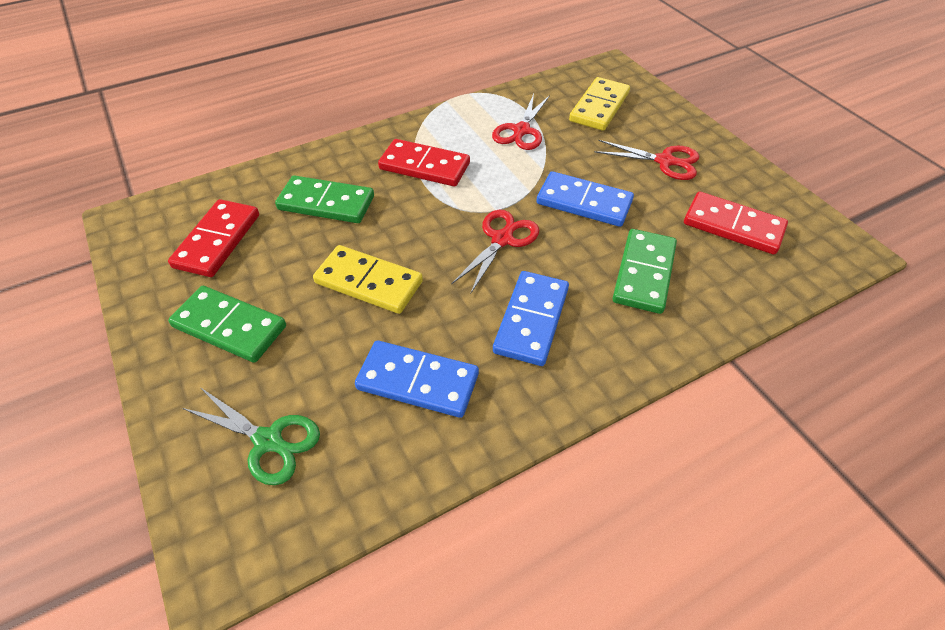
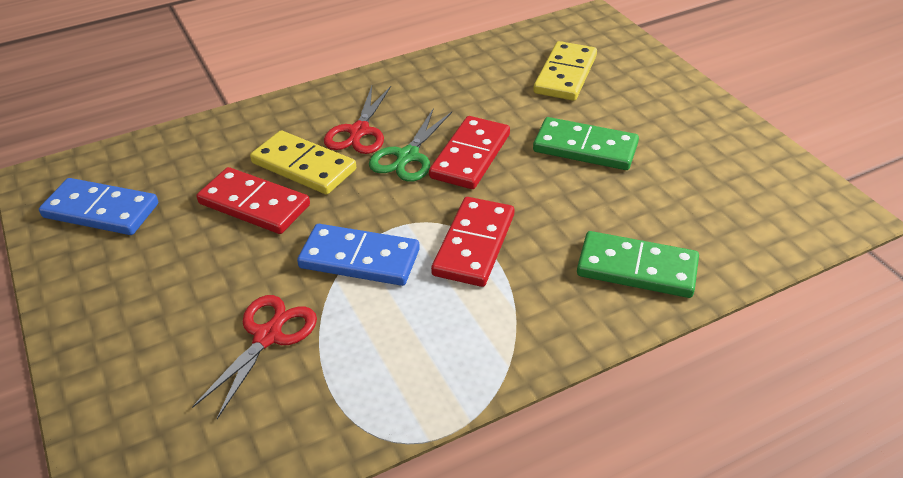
blue domino: [355,341,479,418] [493,271,569,366] [536,171,634,227] = 3 -> [39,178,158,235] [297,224,420,286] = 2
green domino: [168,286,286,363] [275,175,374,223] [612,229,677,314] = 3 -> [533,117,639,170] [577,231,699,298] = 2
red scissors: [451,210,539,294] [492,94,550,150] [595,140,699,180] = 3 -> [192,295,317,419] [324,86,391,154] = 2

